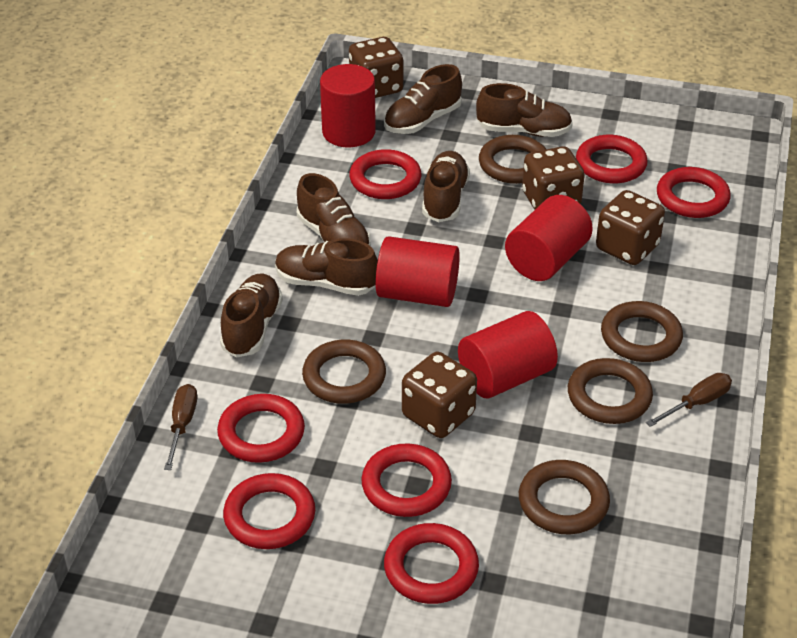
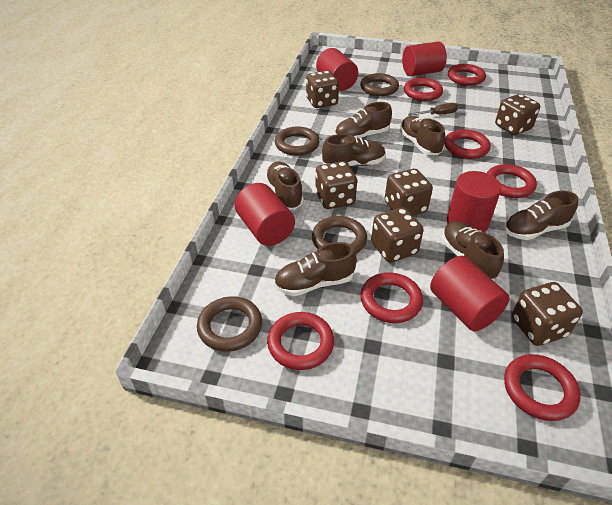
brown dice: [349,37,403,98] [402,352,477,438] [522,146,585,210] [596,190,665,265] = 4 -> [306,71,339,108] [315,161,357,209] [371,207,423,263] [385,169,433,215] [495,94,540,135] [512,282,583,346] = 6
brown ring: [302,340,386,404] [479,135,546,184] [519,460,610,534] [568,358,653,424] [601,301,683,362] = 5 -> [197,296,262,352] [275,126,320,156] [312,216,367,254] [360,73,399,96] = 4
brown screwdriver: [164,384,197,470] [646,373,732,427] = 2 -> [408,103,458,116] = 1
brown shoe: [220,274,283,358] [275,238,378,296] [297,173,371,246] [384,64,462,134] [422,151,470,222] [476,83,573,137] = 6 -> [265,162,304,210] [274,242,357,296] [322,134,386,166] [335,102,392,138] [400,116,445,155] [442,221,504,280] [504,191,578,240] = 7
red cylinder: [320,64,376,147] [375,236,460,307] [458,311,558,398] [505,195,593,281] = 4 -> [235,183,295,246] [316,48,358,91] [402,41,447,76] [430,256,510,331] [447,171,501,232] = 5

